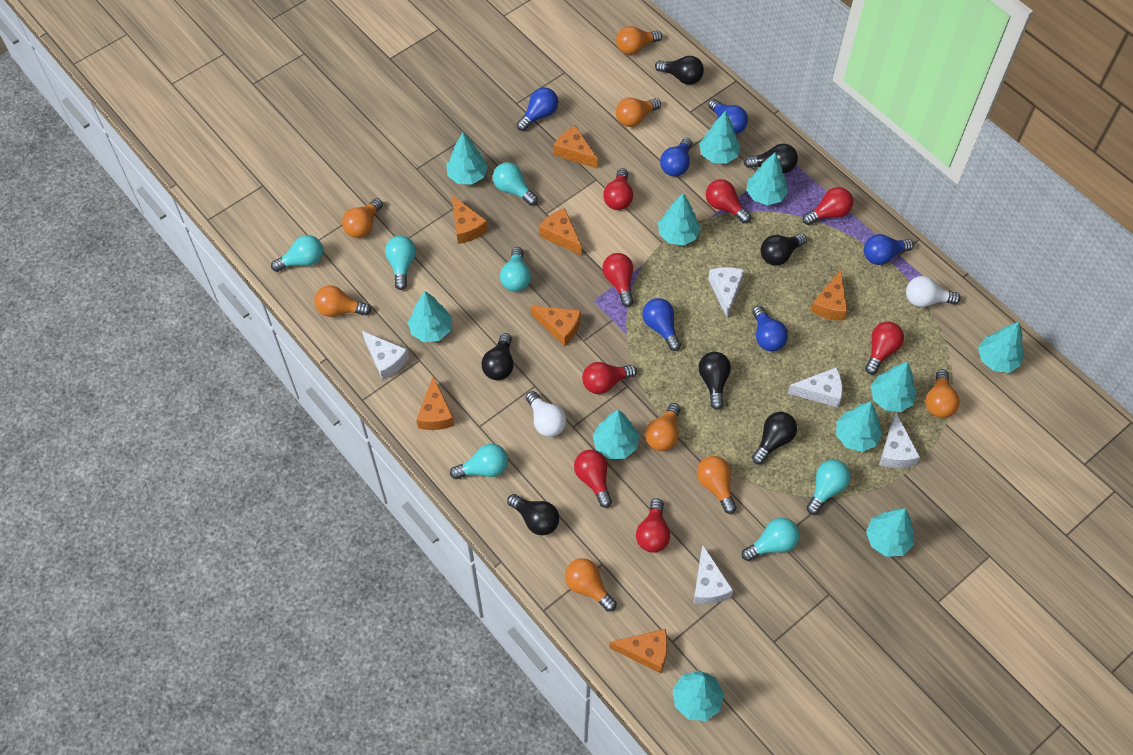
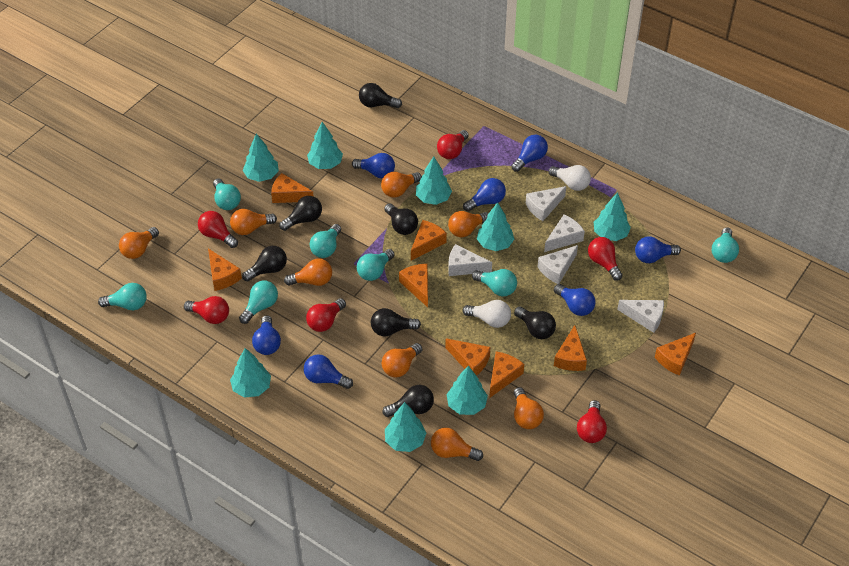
blue light bulb: [517,87,558,131] [642,298,681,351] [660,138,692,176] [708,99,748,134] [753,306,788,351] [864,234,914,265] = 6 -> [252,315,281,355] [304,354,353,389] [352,153,395,178] [463,178,506,212] [512,135,548,172] [554,284,595,316] [635,236,681,263] = 7
orange cheese: [416,376,454,430] [452,196,488,244] [531,305,581,346] [539,208,582,256] [554,125,598,169] [609,629,668,673] [811,269,848,321] = 7 -> [208,249,242,291] [271,173,314,203] [399,264,428,307] [411,220,447,261] [445,338,490,376] [489,351,524,398] [554,325,587,371] [655,333,696,376] = 8
red light bulb: [574,450,612,508] [582,362,637,394] [602,253,634,307] [603,168,633,210] [636,498,670,553] [706,179,751,223] [802,187,853,225] [865,322,904,374] = 8 -> [184,296,229,324] [198,211,238,248] [306,298,346,332] [437,130,469,159] [577,400,607,443] [588,237,623,281] = 6
turquoise tree: [408,291,452,342] [446,132,488,185] [593,410,639,459] [658,193,701,245] [673,670,724,721] [699,111,741,163] [746,153,788,205] [836,401,882,452] [866,508,914,557] [871,362,917,412] [978,322,1024,373] = 11 -> [230,348,271,398] [243,134,279,182] [307,122,343,169] [385,402,426,452] [416,157,452,205] [446,365,488,415] [477,202,514,251] [594,192,631,241] = 8

